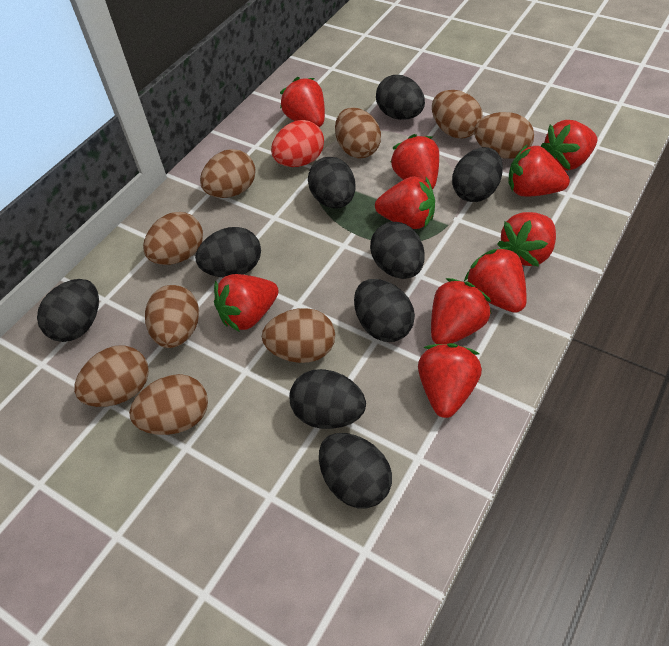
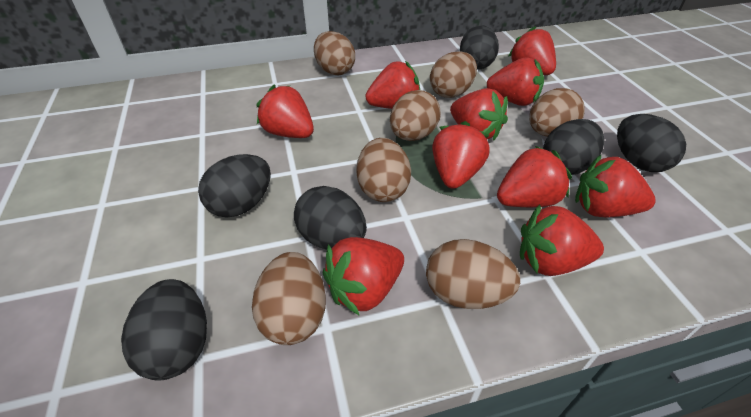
black egg: [37,279,99,342] [195,227,261,277] [289,369,366,429] [308,157,356,209] [319,433,392,509] [354,279,415,342] [370,222,425,279] [376,75,425,120] [452,147,503,202] = 9 -> [121,279,207,381] [198,154,271,218] [294,186,367,250] [460,25,499,70] [543,119,604,175] [617,114,686,172] = 6
brown egg: [74,345,149,407] [129,374,208,435] [143,212,203,265] [145,285,199,348] [200,149,256,198] [262,308,335,363] [335,107,381,158] [432,90,483,139] [474,112,534,159] = 9 -> [252,252,326,345] [314,31,355,75] [356,138,411,202] [390,90,441,141] [426,239,520,309] [430,51,477,98] [529,88,585,137] = 7
red egg: [271,120,324,167] = 1 -> none = 0

